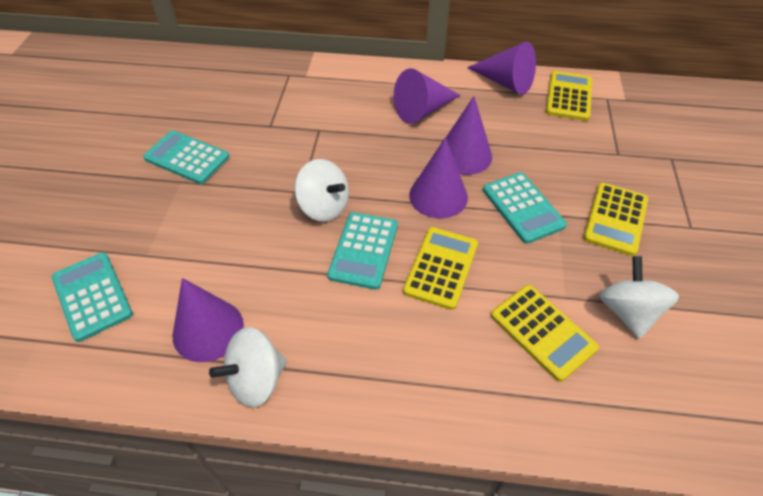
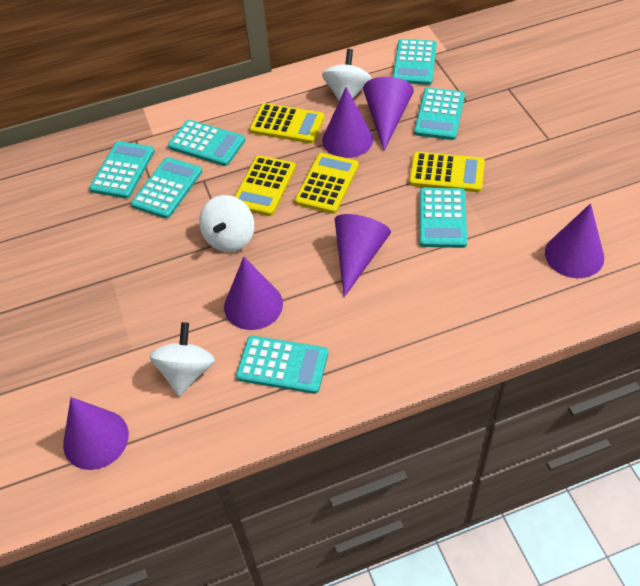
purple cone: [173,278,244,362] [394,68,461,124] [409,137,468,218] [446,96,492,175] [467,42,536,95] = 5 -> [63,397,129,470] [224,257,283,330] [322,87,373,158] [335,214,391,297] [363,77,414,150] [545,203,604,278] = 6
turquoise calculator: [52,252,133,342] [143,130,229,184] [327,212,398,290] [483,172,567,244] = 4 -> [89,141,155,198] [131,157,202,219] [168,120,245,166] [236,336,328,394] [393,39,437,85] [414,88,465,140] [420,188,467,248] = 7

